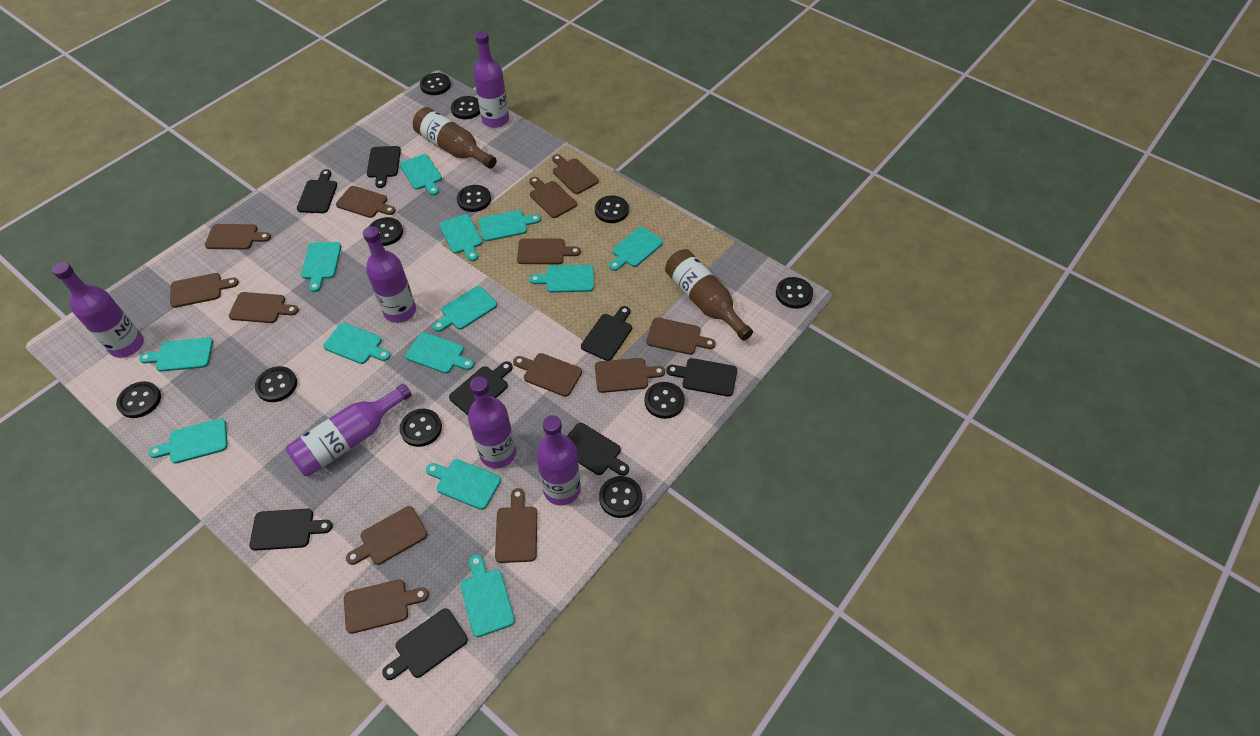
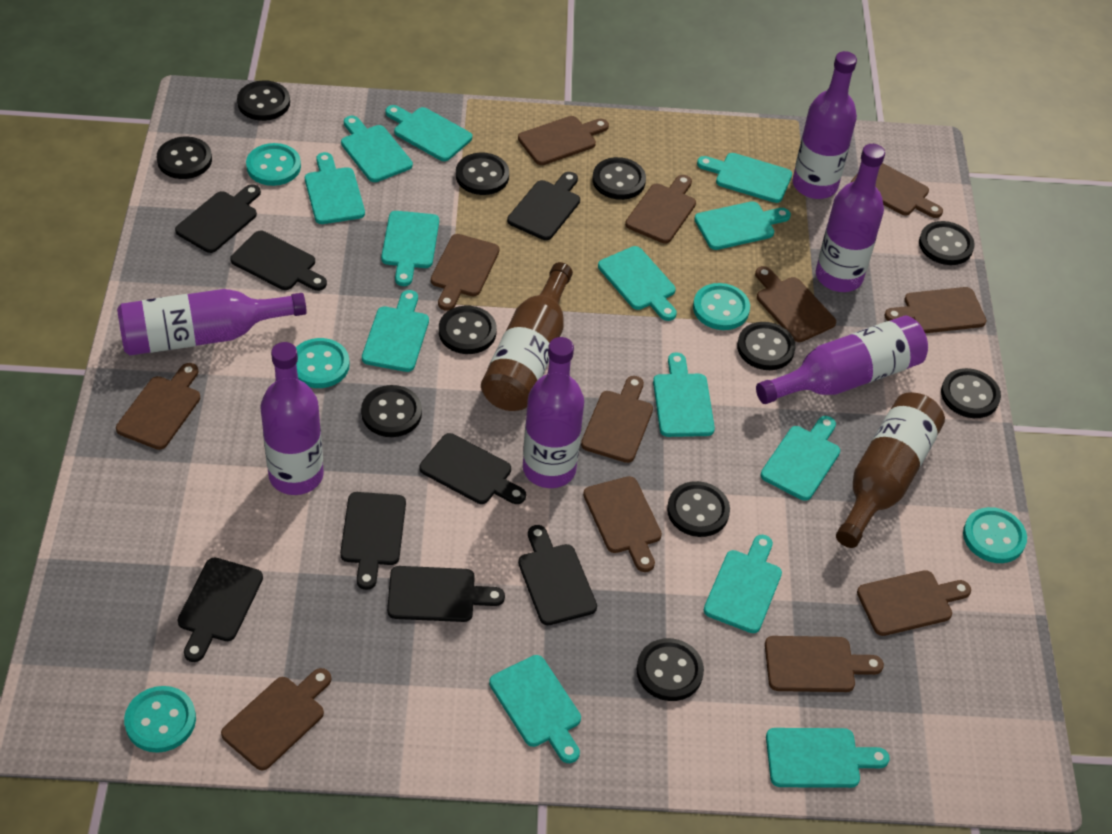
brown cutting board: [170,273,239,308] [205,224,271,250] [229,292,299,323] [336,186,396,218] [344,579,429,634] [346,506,427,565] [495,488,537,563] [513,353,582,397] [517,238,581,264] [529,177,577,218] [552,154,599,194] [595,358,665,393] [646,318,716,355] = 13 -> [116,363,200,450] [221,668,331,770] [431,234,500,311] [518,116,609,165] [581,376,653,463] [583,476,662,572] [625,175,696,243] [755,266,836,342] [765,636,884,692] [851,163,943,218] [857,570,971,636] [885,287,986,333] = 12
turquoise button: none = 0 -> [124,686,196,753] [246,143,301,186] [296,338,350,388] [693,283,750,330] [963,507,1027,563] = 5

